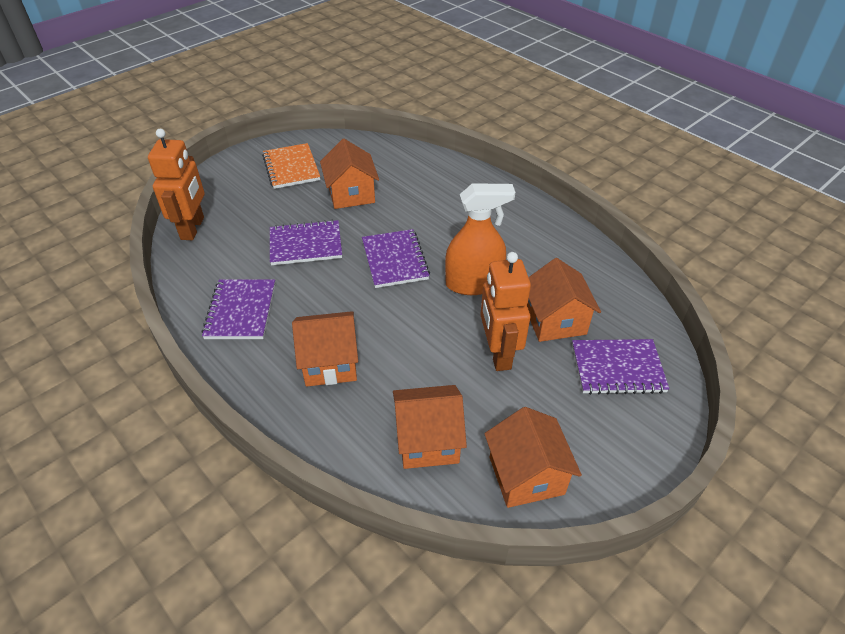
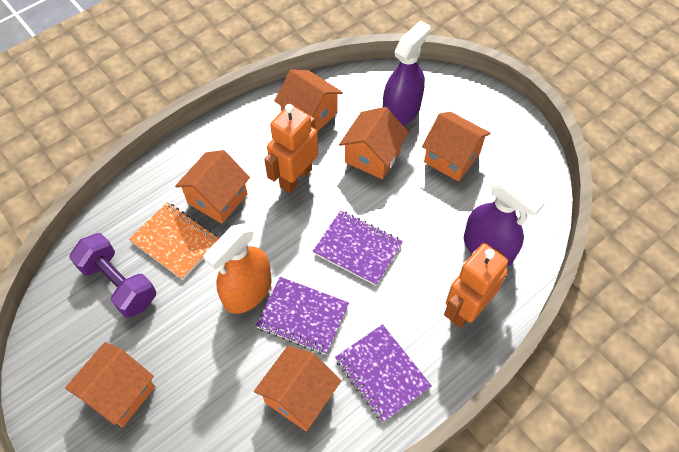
orange house: [292,311,358,387] [320,139,379,209] [393,385,467,469] [484,407,582,508] [527,258,601,342] = 5 -> [65,342,155,427] [175,150,250,224] [254,346,341,431] [274,69,343,132] [339,107,409,179] [422,112,491,182] = 6
purple dumbbell: none = 0 -> [69,233,156,318] = 1
purple notebook: [202,279,275,339] [270,220,342,265] [362,229,430,288] [572,339,669,395] = 4 -> [255,277,349,355] [313,210,403,286] [335,324,432,422] = 3
purple spray bottle: none = 0 -> [383,20,430,126] [464,177,545,267] = 2

